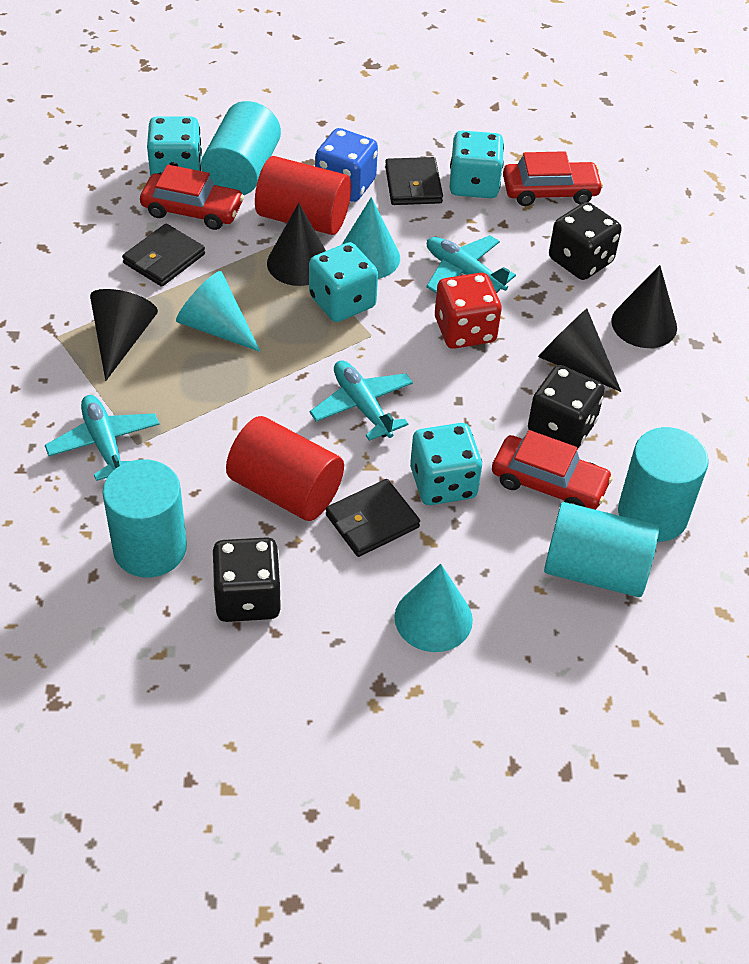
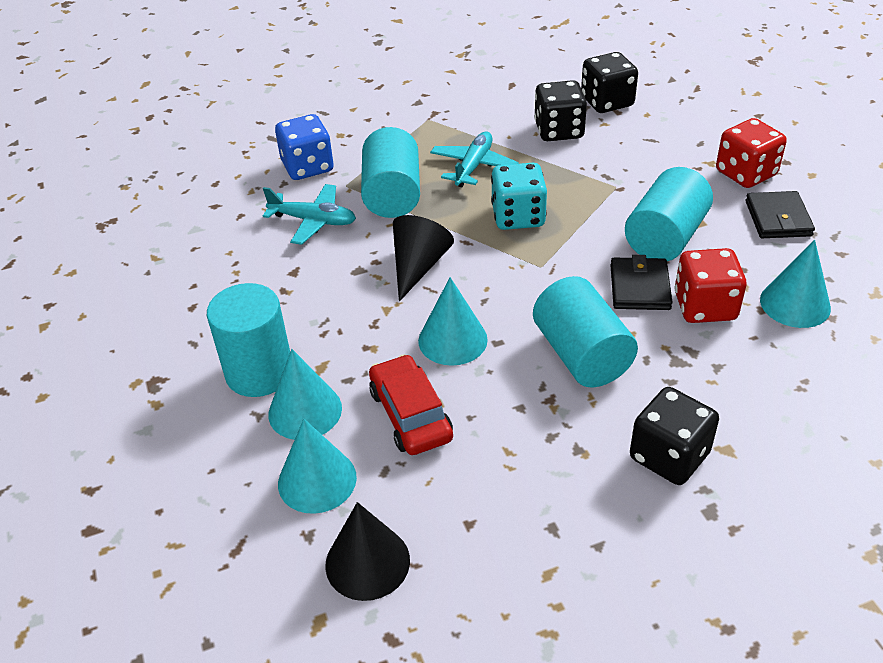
black cone: [90,289,158,381] [267,203,326,286] [538,309,621,392] [611,265,677,348] = 4 -> [325,502,410,601] [393,215,454,302] = 2
black wallet: [122,224,205,287] [326,479,420,557] [385,157,443,205] = 3 -> [610,255,672,310] [746,191,815,238] = 2
red car: [140,165,244,230] [492,430,613,510] [503,151,603,206] = 3 -> [369,354,453,455] = 1
red cylinder: [226,416,344,521] [255,156,351,235] = 2 -> none = 0
red dice: [435,273,502,349] = 1 -> [675,248,747,323] [716,118,787,188] = 2
turquoise cone: [176,271,261,352] [342,197,400,279] [394,564,473,652] = 3 -> [268,349,342,440] [278,419,357,514] [418,277,488,366] [760,240,831,328] = 4
turquoise dice: [147,117,202,176] [309,242,378,322] [410,423,482,505] [450,131,504,198] = 4 -> [491,163,547,230] = 1
turquoise plane: [45,395,160,481] [310,360,413,441] [426,235,516,293] = 3 -> [263,184,356,245] [430,132,519,187] = 2

